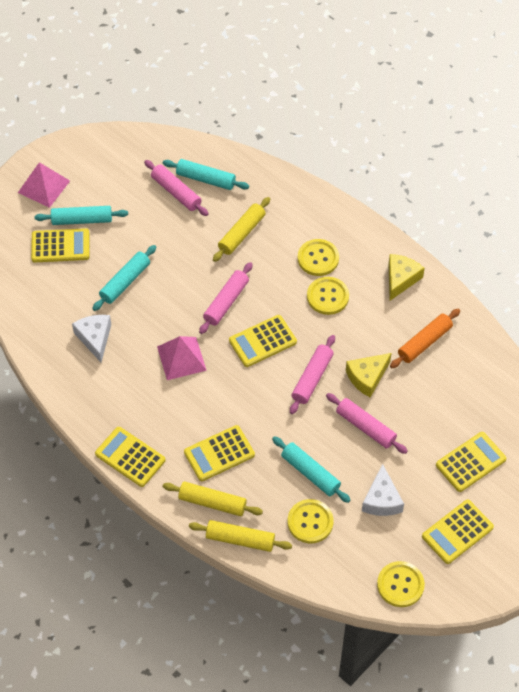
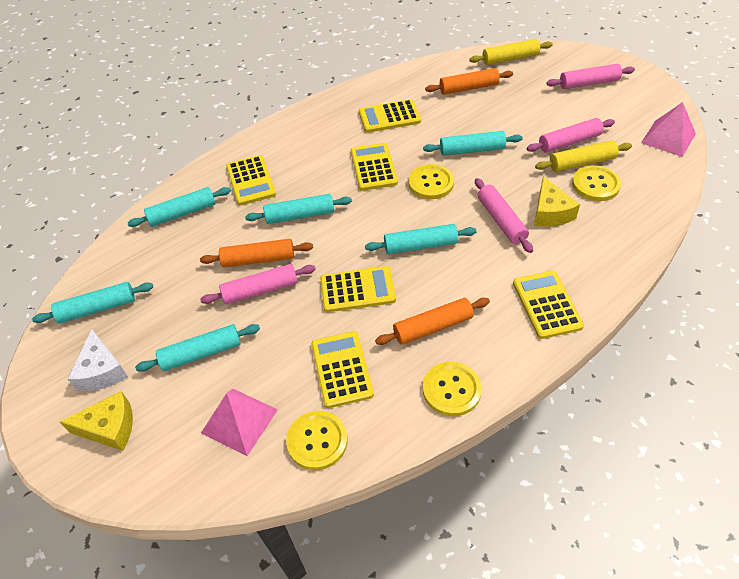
orange rolling pin: [390,309,460,368] = 1 -> [200,239,313,267] [375,298,490,345] [425,68,513,95] = 3
turquoise rolling pin: [35,206,128,225] [92,245,156,311] [163,159,249,190] [272,436,350,503] = 4 -> [32,282,153,323] [127,187,231,227] [135,324,260,372] [245,194,352,224] [365,224,476,254] [423,131,522,156] = 6
white cheese: [72,315,111,362] [362,464,404,516] = 2 -> [68,329,128,391] = 1
yellow rolling pin: [163,481,263,516] [189,520,292,552] [213,197,270,262] = 3 -> [469,39,553,65] [535,140,632,172] = 2

